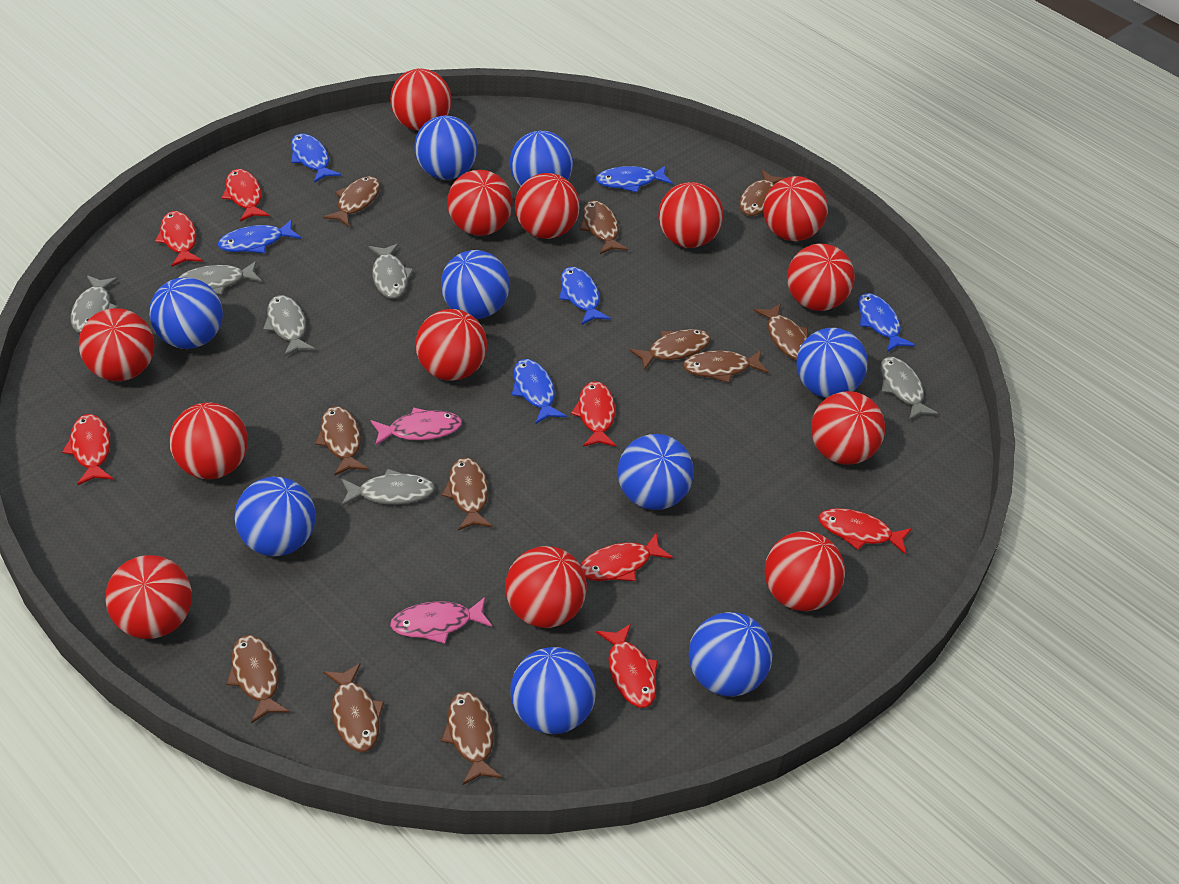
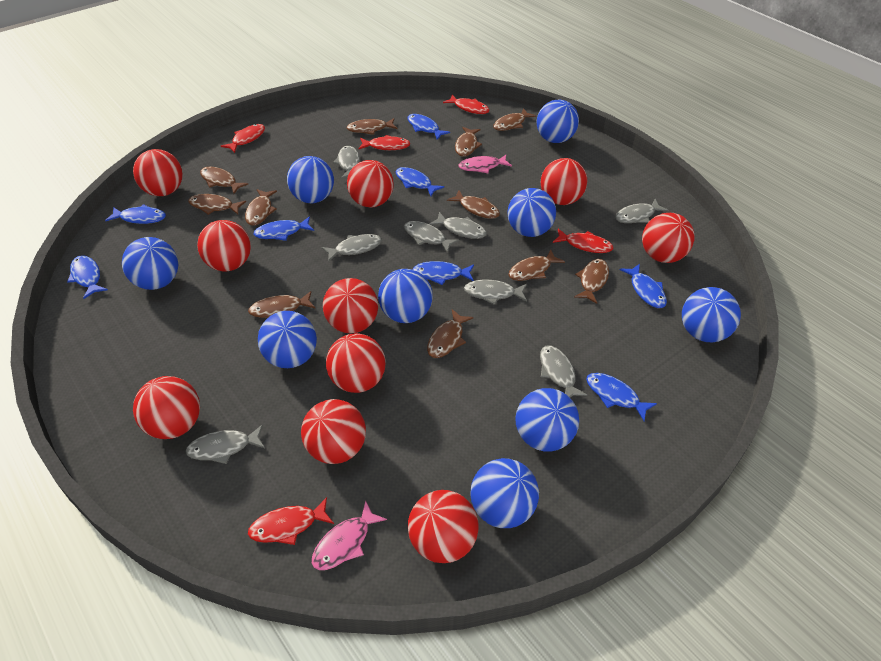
blue fish: [218,219,301,253] [291,133,341,183] [512,359,567,424] [559,267,611,325] [596,165,673,193] [858,293,915,352] = 6 -> [67,255,108,299] [105,204,166,224] [254,216,314,241] [396,167,444,196] [407,114,450,140] [412,261,474,285] [586,373,657,421] [620,264,667,308] = 8
grey fish: [71,275,118,333] [178,261,262,295] [263,295,315,356] [341,469,435,506] [369,243,414,299] [880,357,938,420] = 6 -> [185,425,265,464] [321,234,382,262] [333,146,360,179] [404,221,459,253] [429,212,487,239] [464,280,527,305] [540,346,587,397] [615,198,668,223] = 8
red ball: [79,308,155,381] [105,555,192,639] [169,402,248,479] [390,69,451,131] [416,309,487,381] [447,170,513,236] [505,546,587,628] [515,173,580,239] [658,182,723,248] [763,176,828,241] [764,531,845,611] [787,244,855,311] [811,391,885,465] = 13 -> [133,149,183,196] [133,376,200,439] [197,220,251,271] [301,399,366,464] [323,278,378,333] [326,333,386,393] [347,160,394,207] [408,490,479,563] [541,158,587,205] [642,213,694,263] = 10
red fish: [62,414,113,485] [155,211,203,267] [222,169,269,222] [571,381,616,447] [580,533,673,581] [596,624,658,708] [818,508,912,555] = 7 -> [221,124,265,153] [248,497,334,545] [359,135,410,150] [443,94,490,114] [553,229,614,253] = 5

